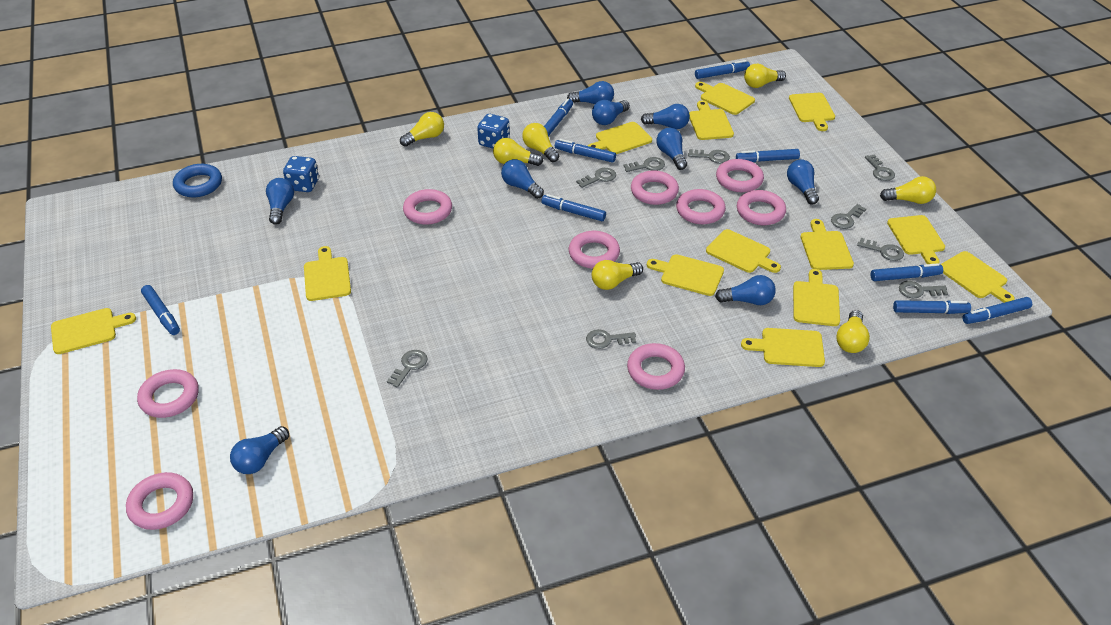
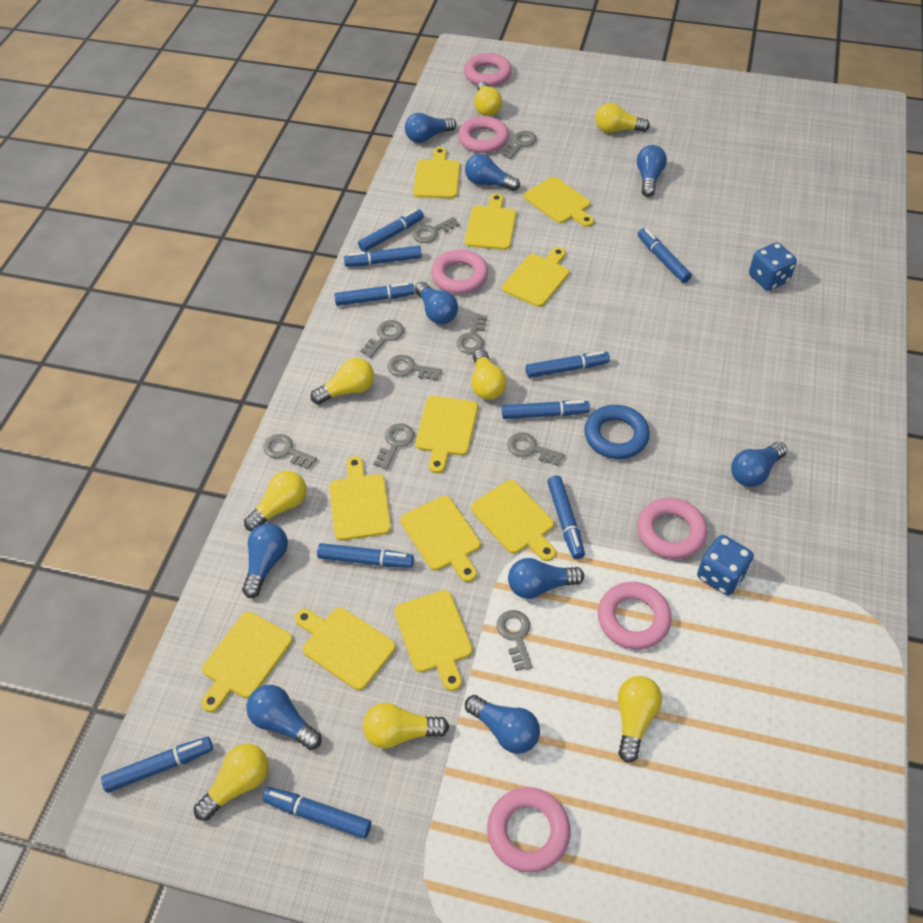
blue marker: [141,285,180,335] [541,194,606,221] [544,99,573,136] [555,139,616,163] [695,60,750,79] [736,149,800,162] [871,263,943,281] [893,300,971,314] [962,297,1032,324] = 9 -> [101,737,213,793] [263,787,371,838] [317,543,414,568] [334,283,415,306] [344,246,422,267] [358,209,424,252] [502,400,590,419] [526,351,610,378] [547,475,585,560] [638,228,692,283] = 10
pink ring: [126,472,193,530] [137,369,199,418] [403,189,452,225] [569,231,620,269] [627,343,685,390] [631,170,679,205] [676,189,726,224] [716,159,764,192] [737,190,786,225] = 9 -> [431,250,488,294] [458,116,509,153] [464,53,512,87] [487,787,571,873] [598,582,672,650] [637,498,707,559] = 6
yellow cutting board: [51,308,136,354] [304,246,351,301] [588,122,652,154] [647,254,724,296] [689,101,734,140] [695,82,755,115] [706,229,781,273] [741,328,825,367] [789,93,835,131] [793,269,840,326] [801,219,854,270] [887,215,945,264] [940,251,1015,303] = 13 -> [201,612,293,712] [295,608,396,690] [329,456,391,541] [394,590,473,691] [401,496,481,582] [413,147,460,198] [415,396,478,473] [465,193,516,250] [471,480,556,561] [502,247,569,307] [524,177,594,227] = 11
yellow light bulb: [400,112,444,147] [493,138,543,166] [522,123,559,162] [592,260,643,290] [744,64,786,88] [836,310,870,353] [880,176,936,204] = 7 -> [194,744,269,821] [244,471,307,531] [310,358,374,404] [363,703,449,749] [471,349,507,400] [474,82,502,116] [595,103,650,133] [618,676,662,763] = 8

